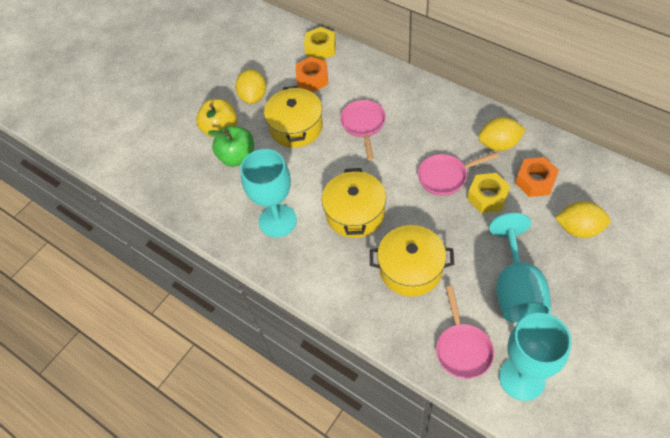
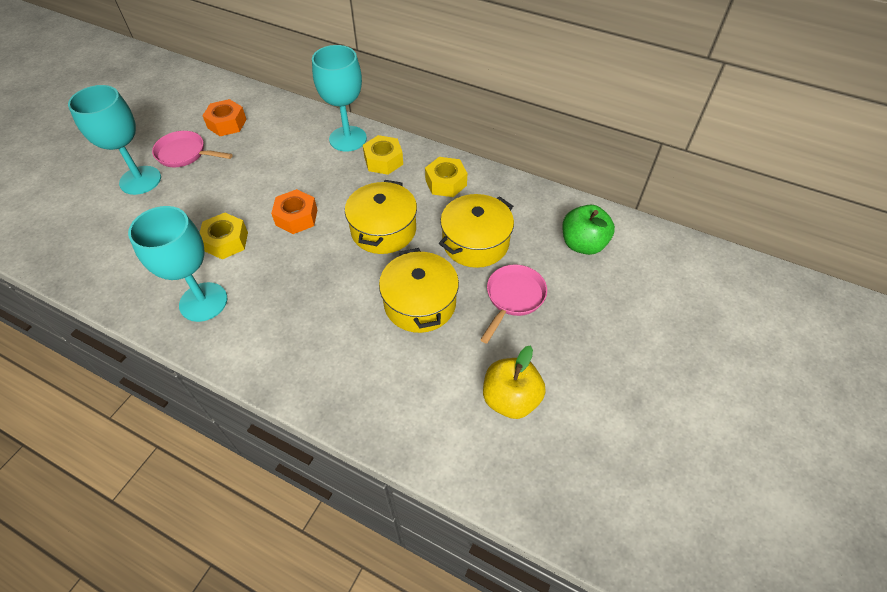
pink pan: [340,100,386,160] [418,152,499,196] [436,286,494,379] = 3 -> [152,131,233,167] [480,264,547,344] = 2
yellow lemon: [235,69,266,104] [478,117,526,151] [555,201,611,238] = 3 -> none = 0
yellow nut: [304,27,336,60] [467,173,510,213] = 2 -> [200,213,248,259] [363,135,403,175] [425,157,467,197] = 3

